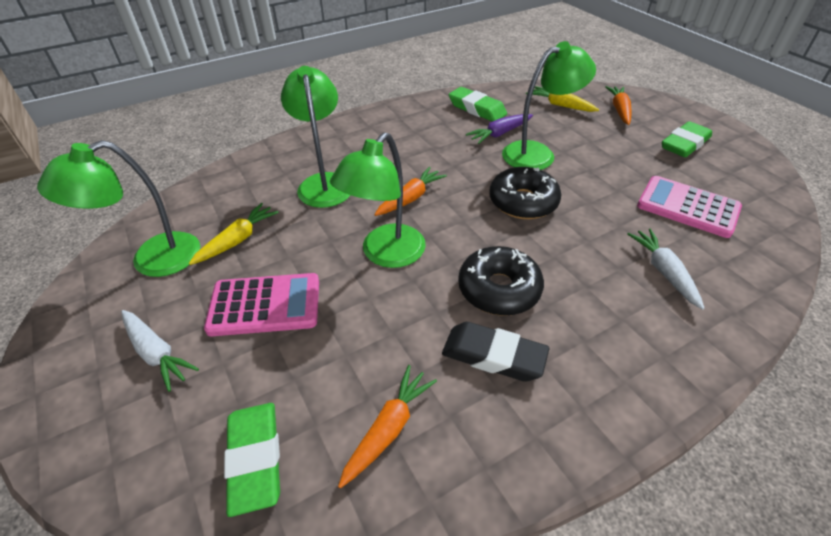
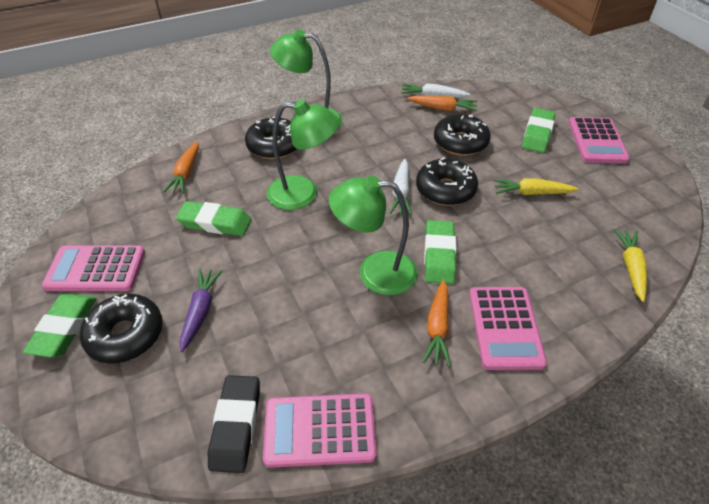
black donut: [458,246,544,316] [489,167,561,219] = 2 -> [80,294,163,364] [245,116,297,159] [416,157,478,206] [434,114,491,156] = 4
green eraser: [224,403,280,517] [449,87,507,122] [662,121,712,157] = 3 -> [23,294,97,358] [176,201,251,236] [424,220,457,284] [522,108,555,153] = 4
green lamp: [37,140,200,277] [281,66,351,208] [330,132,426,268] [502,41,596,170] = 4 -> [267,100,340,210] [270,29,342,129] [329,176,418,295] = 3
pink calculator: [204,273,319,336] [637,176,742,238] = 2 -> [42,246,145,291] [263,393,377,468] [469,287,547,370] [569,117,630,164] = 4

